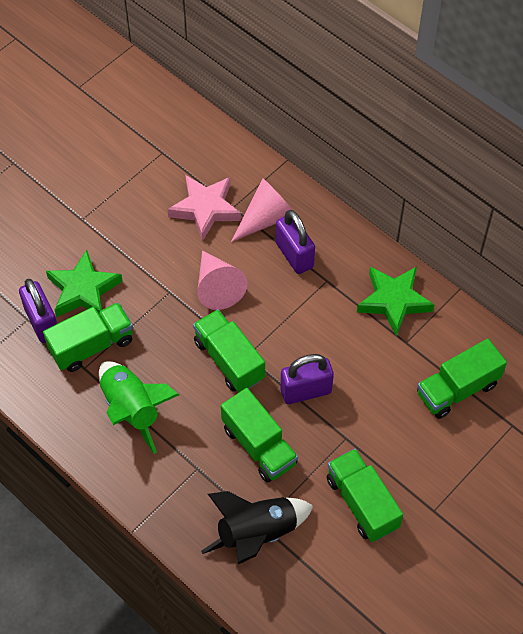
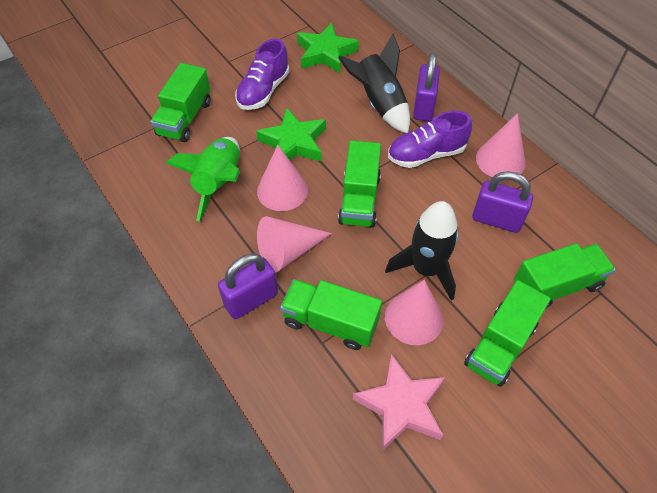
black rocket: [201,491,313,564] = 1 -> [338,34,410,133] [385,201,459,301] = 2
pink cone: [197,250,248,310] [231,178,293,242] = 2 -> [257,145,308,211] [257,216,332,273] [385,280,444,345] [476,113,526,177] = 4
purple shoe: none = 0 -> [235,38,290,110] [388,111,472,168] = 2

